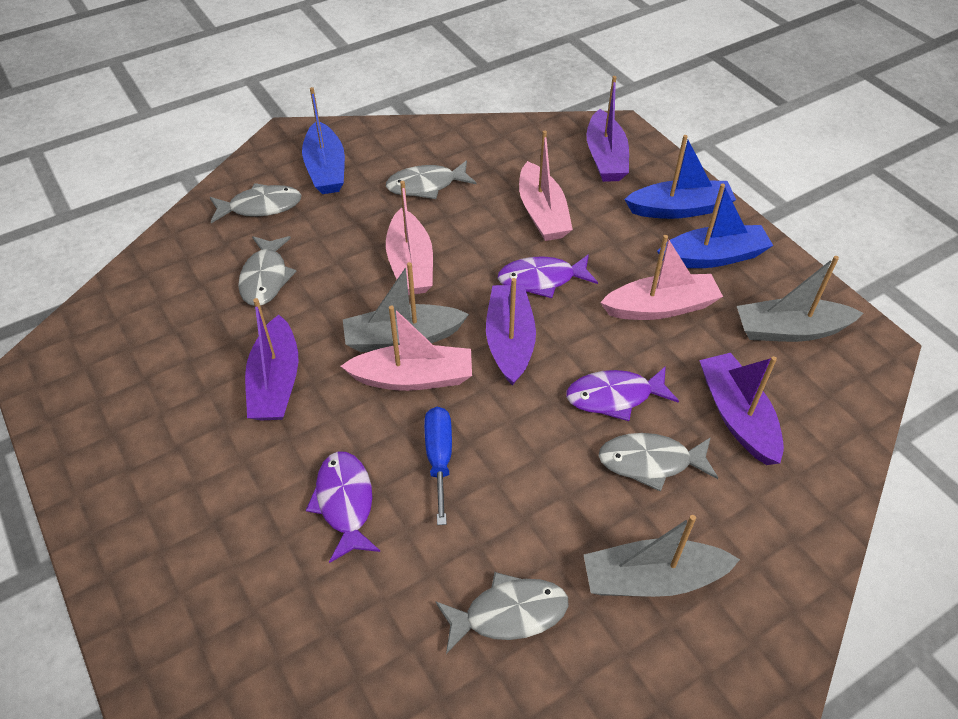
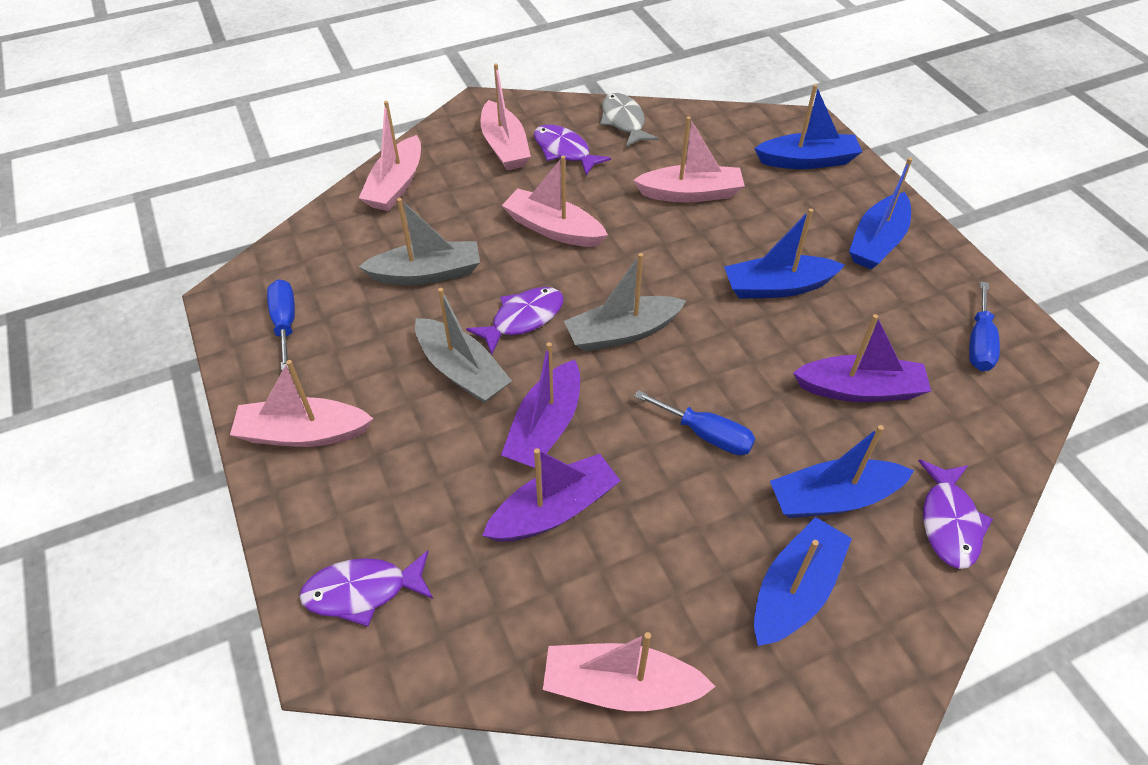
blue boat: [302,87,345,194] [624,135,736,219] [657,183,773,268] = 3 -> [724,208,845,299] [754,84,862,169] [754,517,852,646] [770,425,914,518] [849,157,912,270] = 5
blue screwdriver: [424,407,452,525] = 1 -> [267,279,295,371] [634,390,755,455] [969,281,1000,371] = 3
grey fish: [210,183,302,223] [238,236,297,306] [386,160,476,199] [435,572,569,654] [598,433,718,492] = 5 -> [600,93,658,147] = 1
pink boat: [341,306,472,391] [386,181,433,295] [519,130,573,241] [600,235,723,320] = 4 -> [230,360,374,447] [359,101,421,211] [480,63,531,170] [502,156,608,247] [543,632,716,711] [633,116,745,202] = 6
purple boat: [245,298,298,421] [486,278,536,386] [587,76,629,182] [699,353,784,465] = 4 -> [482,448,621,542] [501,342,580,468] [793,314,931,402] = 3
purple fish: [306,452,380,563] [498,254,598,298] [566,366,679,421] = 3 -> [299,550,433,627] [466,287,564,355] [534,124,611,176] [919,459,993,569] = 4

